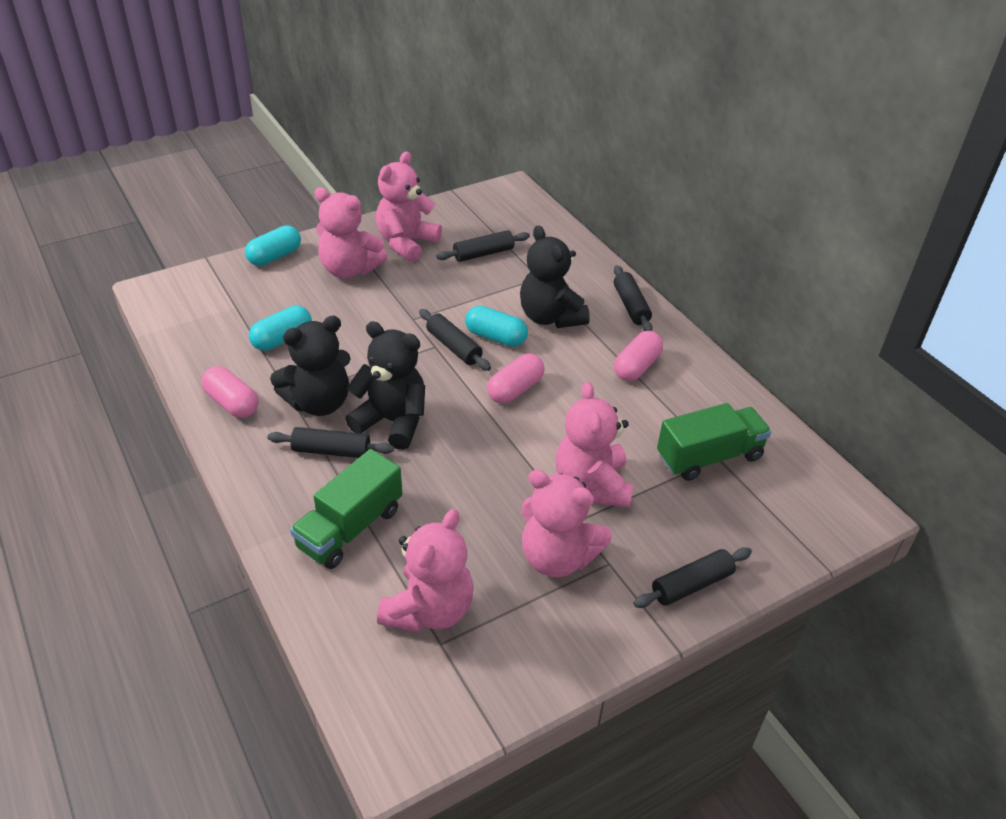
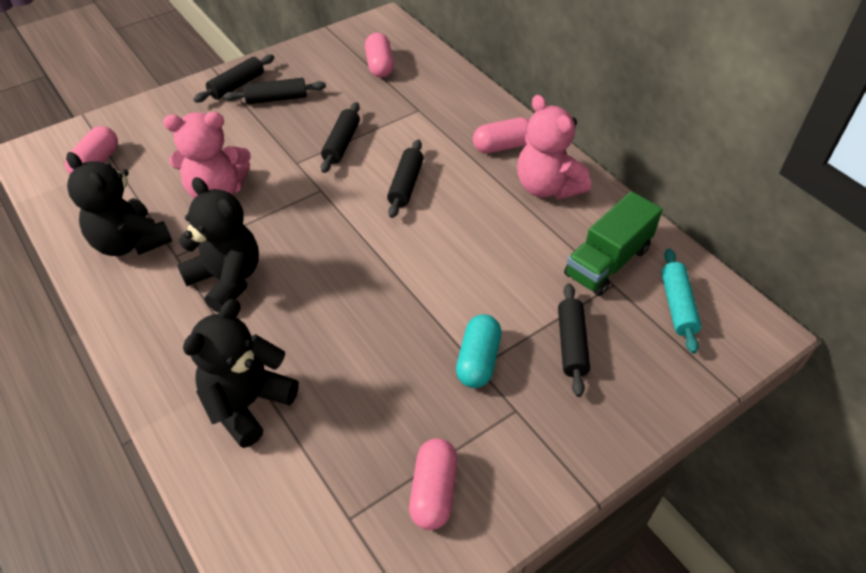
green truck: [290,449,402,569] [657,403,771,481] = 2 -> [564,191,663,296] = 1
pink capsule: [201,366,259,418] [487,354,545,404] [614,331,663,381] = 3 -> [65,126,118,174] [365,33,394,78] [409,438,458,530] [473,117,529,153] = 4
pink teddy bear: [314,187,387,278] [376,151,442,262] [377,509,473,633] [522,470,612,577] [556,382,633,508] = 5 -> [163,112,251,198] [517,95,591,199] = 2
turquoise capsule: [245,226,301,266] [249,305,312,351] [465,306,528,347] = 3 -> [456,314,501,388] = 1
turquoise rolling pin: none = 0 -> [661,249,701,354] = 1

